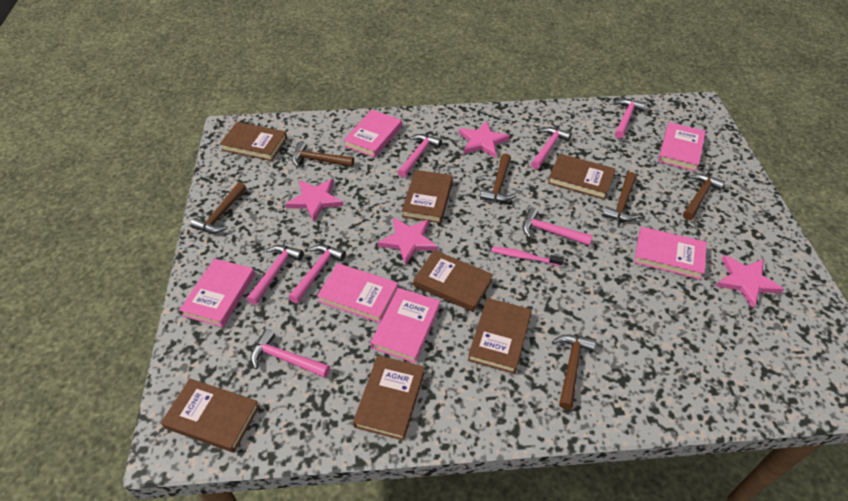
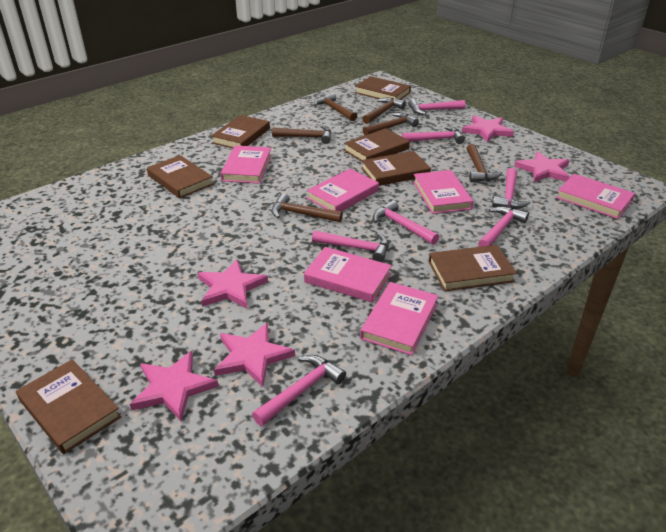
pink star: [285,179,344,222] [377,217,438,266] [459,121,510,158] [716,255,784,308] = 4 -> [130,351,219,422] [198,259,268,308] [214,322,295,387] [462,115,514,143] [514,151,570,183] = 5
pink toothbrush: [491,247,564,266] = 1 -> none = 0

